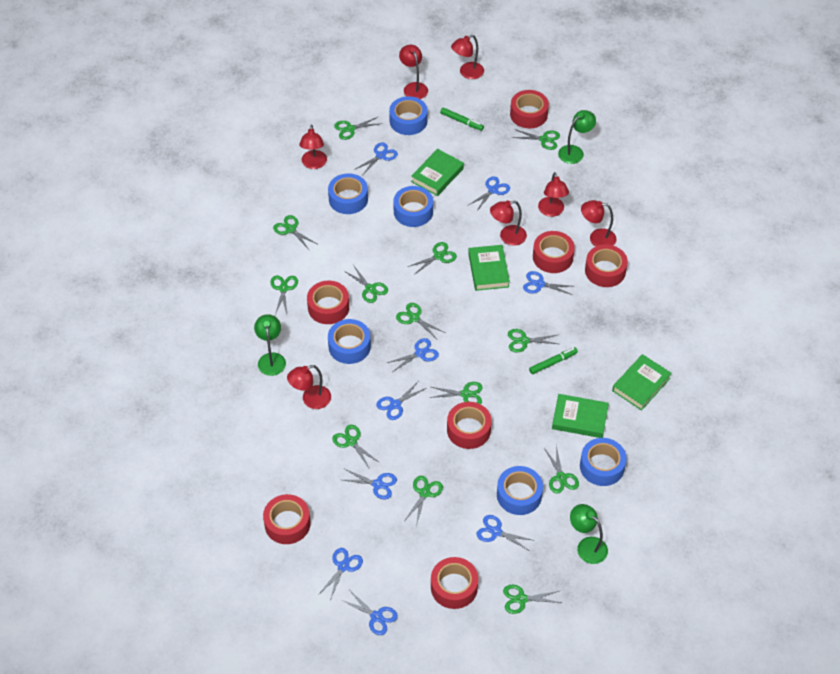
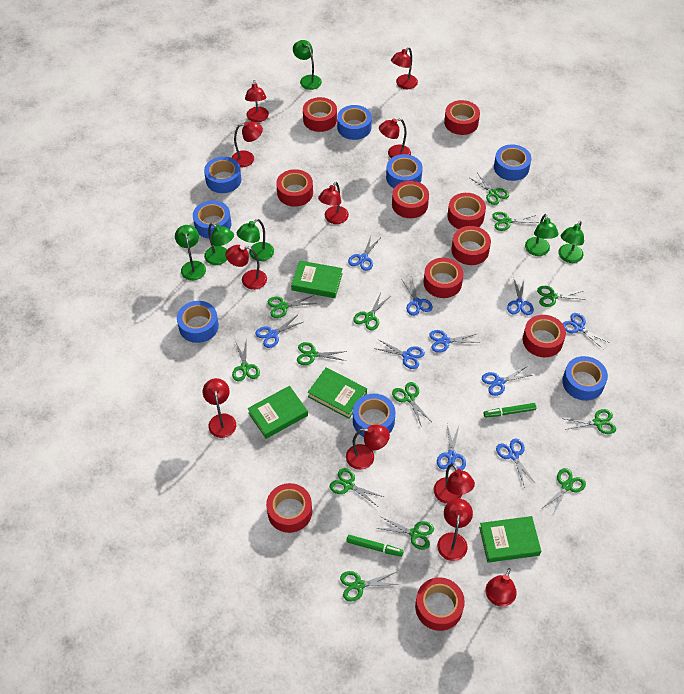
blue scissors: [318,548,363,600] [341,591,398,635] [343,469,397,499] [354,142,398,176] [376,382,426,420] [387,338,439,371] [469,176,510,212] [476,515,535,551] [523,271,573,295] = 9 -> [256,315,303,348] [348,236,380,271] [374,339,425,369] [402,278,433,316] [429,330,480,353] [437,425,466,470] [482,366,532,396] [496,438,536,488] [507,277,534,315] [562,313,610,350] = 10
blue tape: [328,173,368,214] [328,319,371,364] [389,96,427,135] [393,186,433,227] [497,466,543,515] [580,438,627,486] = 6 -> [177,301,219,343] [193,200,231,239] [204,157,242,193] [337,105,372,140] [353,394,396,437] [386,154,423,188] [494,144,531,181] [562,356,608,401] = 8
green lamp: [254,314,286,376] [558,110,596,164] [570,504,608,564] = 3 -> [175,225,206,281] [204,223,234,265] [237,219,274,261] [293,40,322,90] [525,214,559,256] [558,221,584,263] = 6
red lamp: [287,365,331,409] [299,124,327,169] [399,45,428,99] [451,35,484,79] [490,200,527,246] [538,172,569,217] [581,200,617,247] = 7 -> [203,378,236,438] [225,245,267,290] [231,122,263,167] [245,80,269,122] [318,182,349,224] [346,424,390,470] [379,118,411,158] [391,47,418,89] [433,464,475,504] [437,499,473,561] [485,568,517,607] = 11
red tape: [263,494,311,544] [307,281,349,324] [431,557,478,609] [447,402,492,449] [510,90,549,128] [533,231,575,273] [585,244,628,287] = 7 -> [266,483,312,533] [276,169,313,207] [303,97,337,132] [392,181,429,218] [415,577,465,631] [423,258,464,298] [444,100,480,135] [448,193,486,229] [451,226,491,265] [523,315,566,357] = 10

